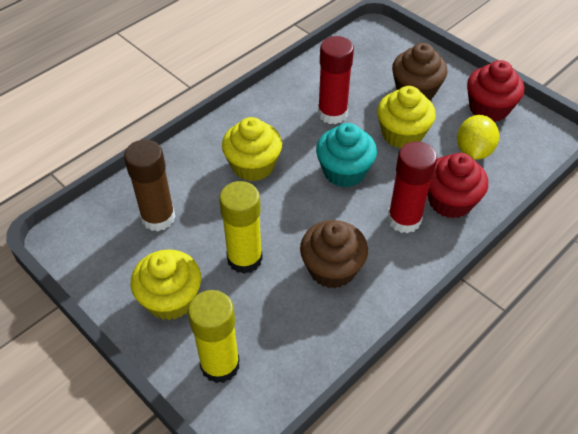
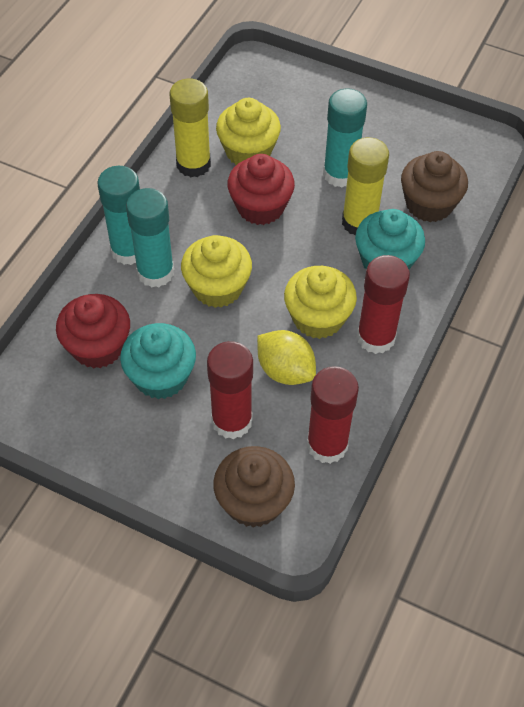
brown glue stick: [124,140,175,231] = 1 -> none = 0
red glue stick: [318,36,354,124] [388,141,437,233] = 2 -> [207,341,253,439] [307,366,359,464] [357,255,410,354] = 3
turquoise cupcake: [316,123,377,188] = 1 -> [120,323,196,399] [355,209,425,269] = 2
turquoise glue stick: none = 0 -> [97,166,140,265] [126,188,174,288] [323,88,367,188] = 3

